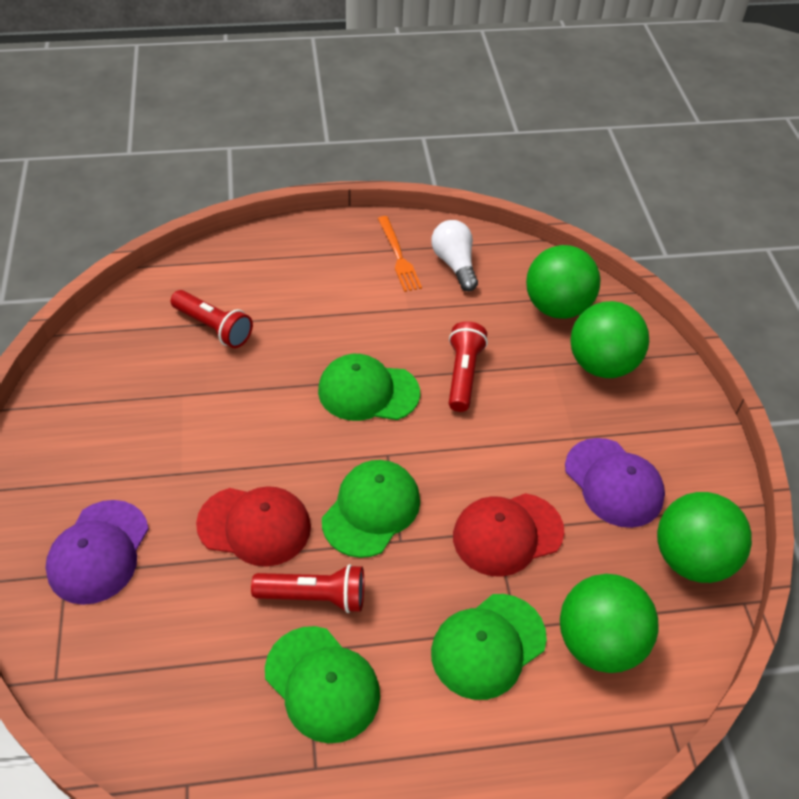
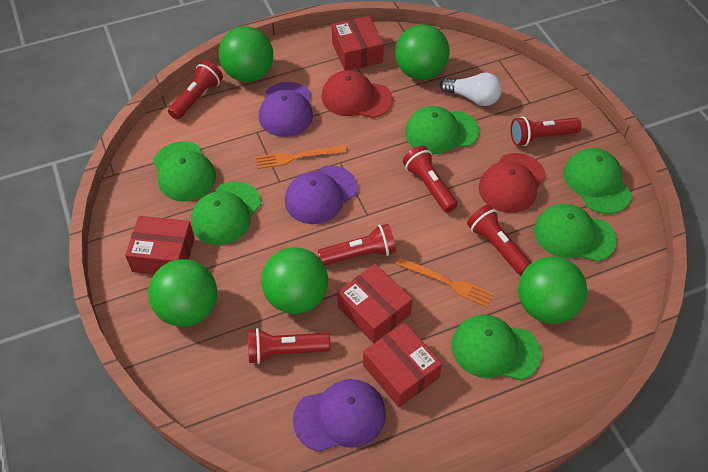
green ball: [526,245,601,319] [560,574,659,673] [570,301,649,378] [657,492,752,583] = 4 -> [148,259,217,327] [219,26,273,82] [261,247,328,314] [395,24,450,80] [518,256,587,324] = 5
green cap: [265,626,380,743] [318,354,420,421] [322,460,420,558] [431,594,547,700] = 4 -> [153,141,216,201] [191,181,261,245] [405,106,479,154] [451,315,541,380] [534,204,617,262] [563,148,632,214] = 6
orange fork: [378,216,422,292] = 1 -> [256,145,347,169] [396,257,494,307] = 2
purple cap: [45,500,149,605] [565,438,665,528] = 2 -> [259,82,313,137] [285,165,358,224] [293,379,386,452] = 3
red box: none = 0 -> [125,216,195,274] [332,16,384,70] [337,264,413,343] [363,322,442,407] = 4
red flashlight: [171,290,253,348] [251,564,364,613] [449,321,488,412] = 3 -> [168,60,223,120] [248,328,331,364] [318,224,396,265] [403,146,458,213] [467,205,531,275] [510,116,581,146] = 6

